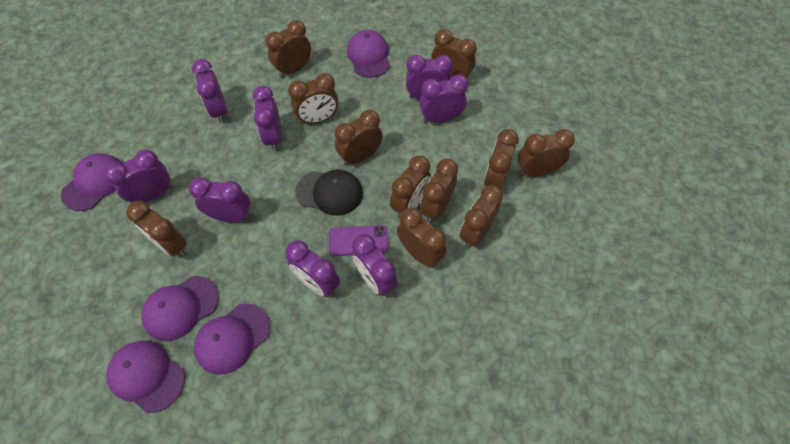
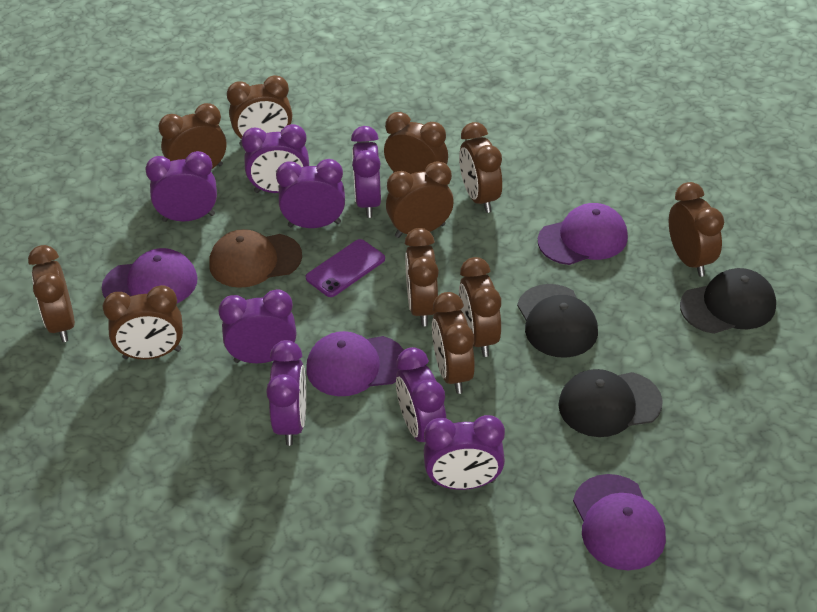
black cap: [295,170,363,216] = 1 -> [517,284,598,358] [558,369,663,437] [680,268,776,334] = 3
brown cap: none = 0 -> [209,229,302,288] = 1
purple cap: [61,153,123,211] [106,340,185,413] [141,276,218,341] [194,303,270,375] [347,30,390,78] = 5 -> [102,248,198,303] [306,331,404,396] [538,203,628,265] [573,474,666,570] = 4

